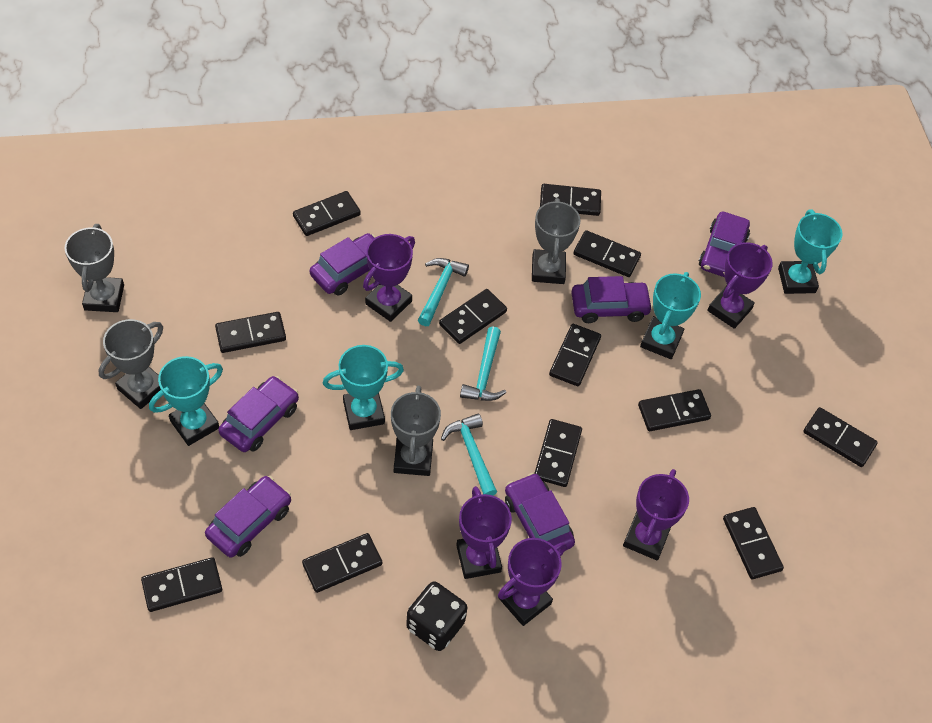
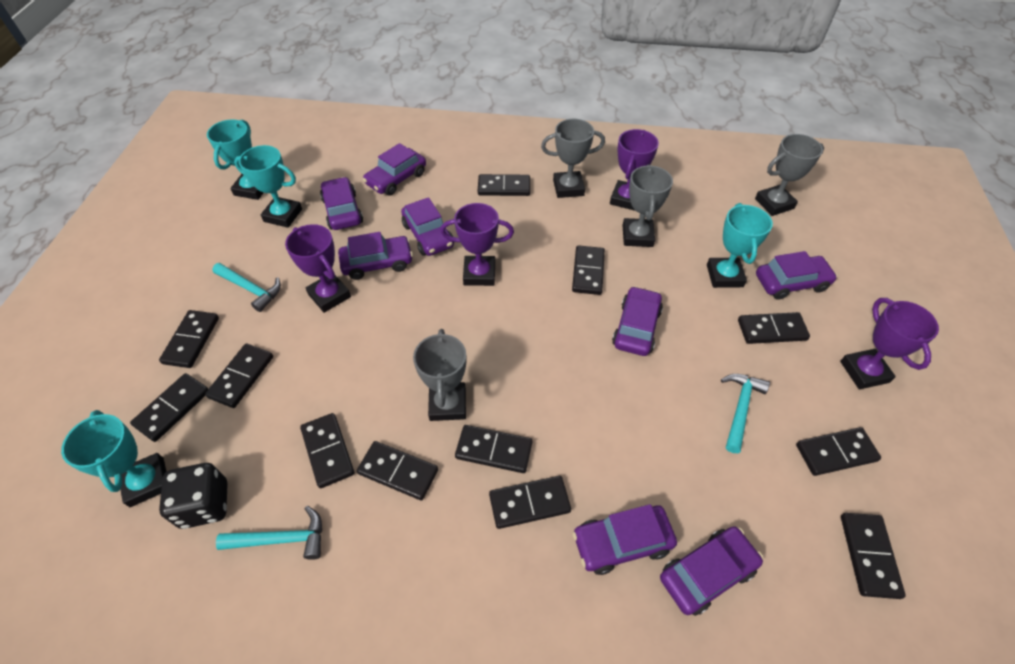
purple car: [205,476,291,558] [218,376,299,452] [310,233,375,296] [505,473,575,551] [571,276,653,323] [699,212,750,277] = 6 -> [320,177,363,230] [338,232,413,280] [363,143,426,195] [401,197,454,256] [573,504,677,575] [612,286,663,356] [660,526,763,616] [756,251,837,300] = 8
purple trophy: [363,234,415,322] [456,486,512,579] [498,538,566,626] [623,469,689,560] [708,242,773,329] = 5 -> [285,224,351,313] [441,203,514,286] [610,129,659,211] [840,298,939,389] = 4

